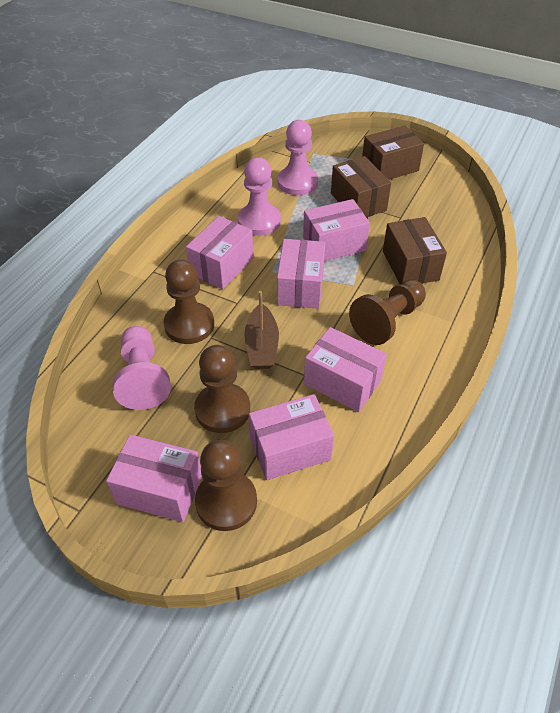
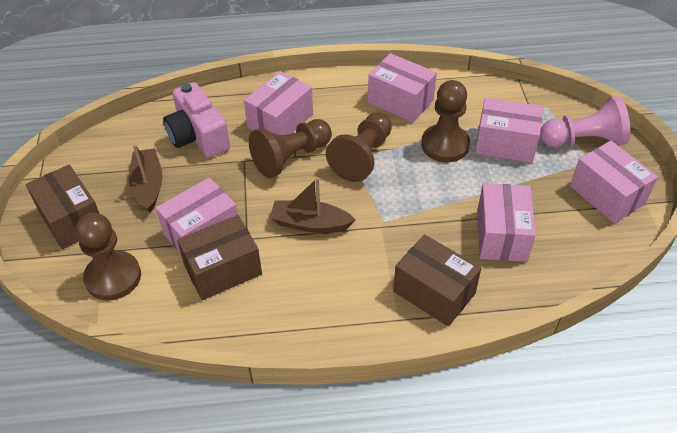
brown boat: [244,291,279,369] = 1 -> [129,144,163,212] [270,177,356,233] = 2
pink camera: none = 0 -> [163,82,230,158] = 1
pink pawn: [113,326,171,410] [238,157,281,236] [278,120,318,195] = 3 -> [540,96,630,147] = 1

